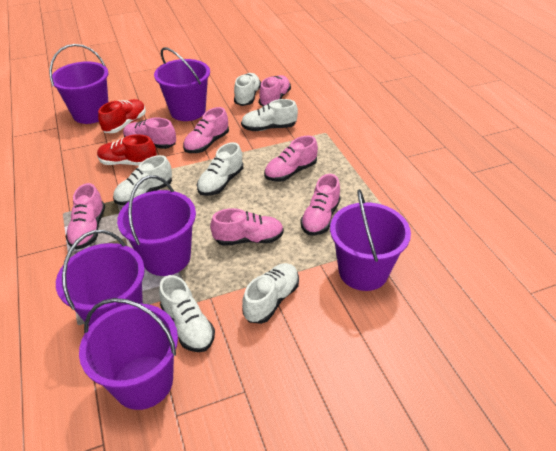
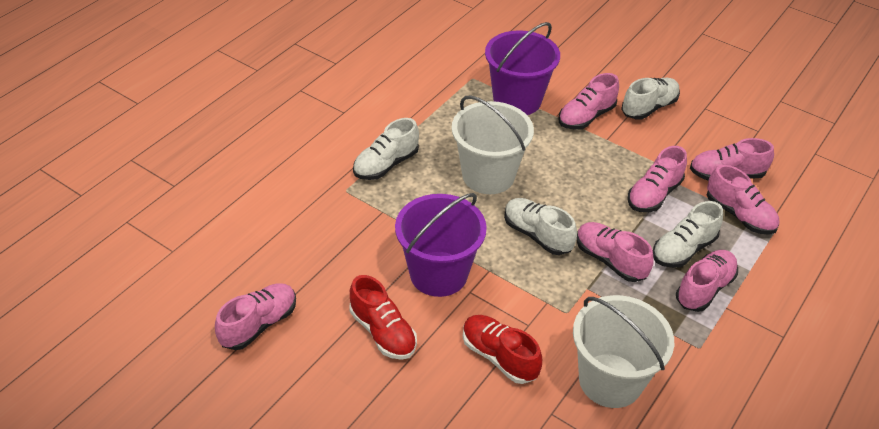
purple bucket: [49,44,108,124] [56,230,145,327] [79,298,178,410] [117,175,196,276] [154,47,210,121] [330,189,411,291] = 6 -> [395,193,487,297] [485,22,560,115] = 2
white bucket: none = 0 -> [452,95,534,194] [573,295,674,408] = 2
white shoe: [113,155,172,205] [159,275,215,352] [197,142,243,196] [234,73,261,106] [241,99,298,131] [242,263,299,324] = 6 -> [353,118,419,180] [504,198,577,255] [621,78,680,120] [653,201,723,268] = 4

